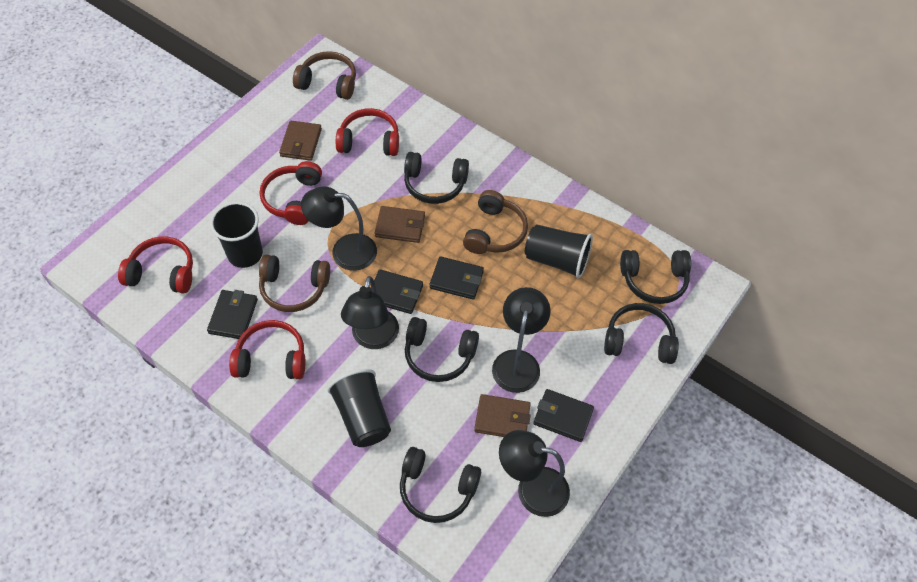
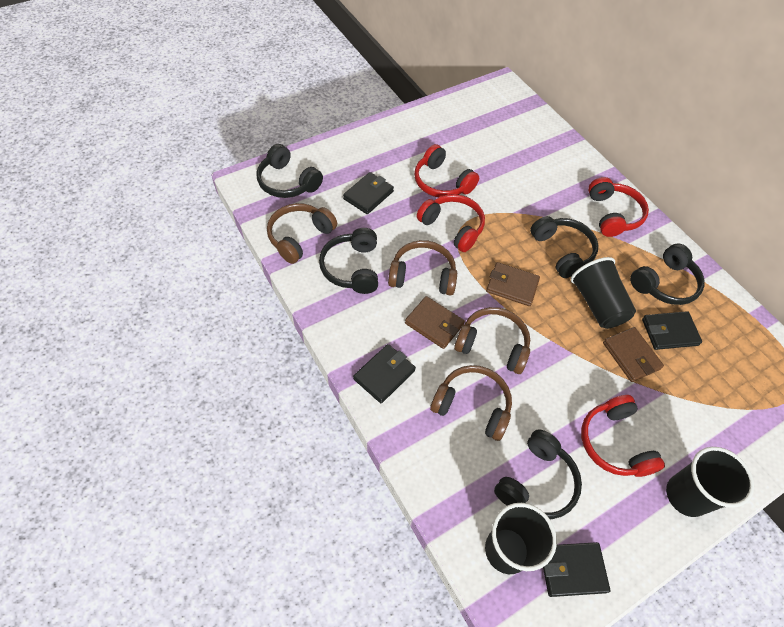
black lamp: [301,186,377,271] [341,276,399,349] [492,287,551,393] [499,430,570,517] = 4 -> none = 0
brown headphones: [259,255,330,312] [293,51,356,100] [463,190,528,254] = 3 -> [267,203,337,264] [388,240,457,295] [430,365,512,441] [454,307,530,374] = 4

